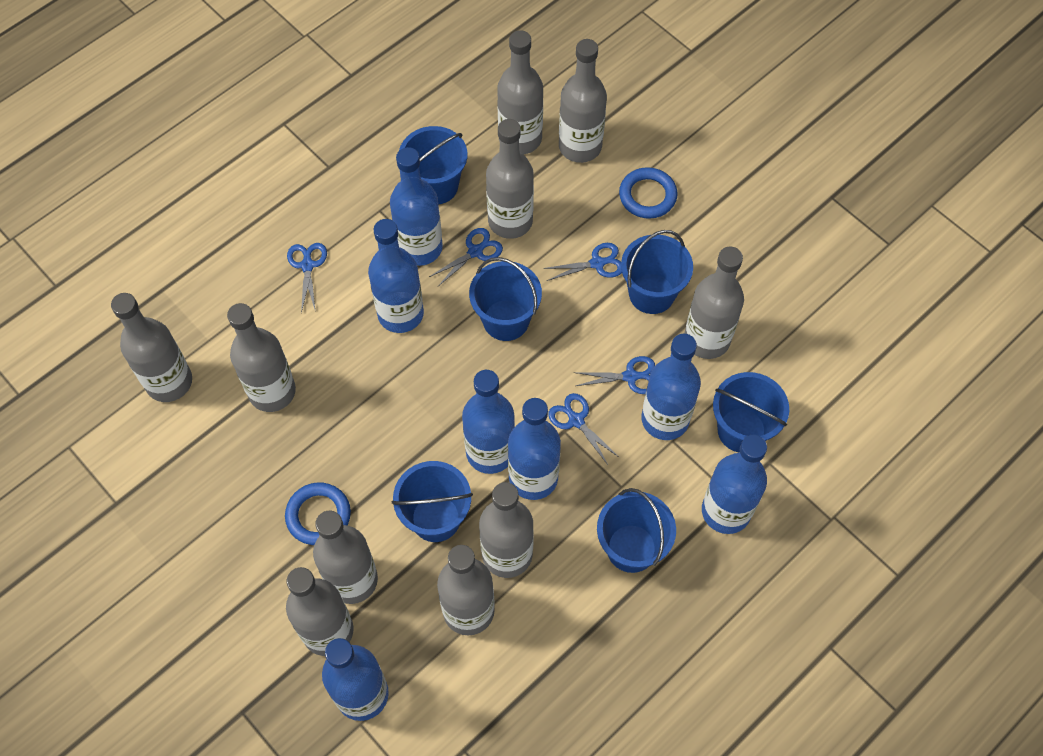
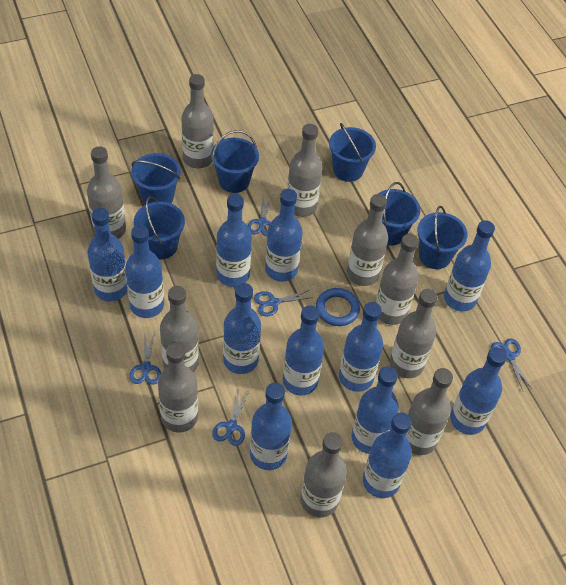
blue bottle: [322,638,389,721] [368,219,424,333] [390,147,443,266] [462,370,515,474] [508,398,561,500] [641,334,701,440] [702,435,767,534] = 7 -> [87,208,128,302] [125,225,164,318] [216,194,252,287] [223,283,261,374] [250,383,292,470] [265,189,303,282] [283,305,324,395] [339,302,383,392] [351,366,399,454] [363,413,412,498] [444,220,495,311] [450,347,507,435] = 12
blue ring: [285,482,351,545] [619,167,677,219] = 2 -> [316,288,360,326] = 1

